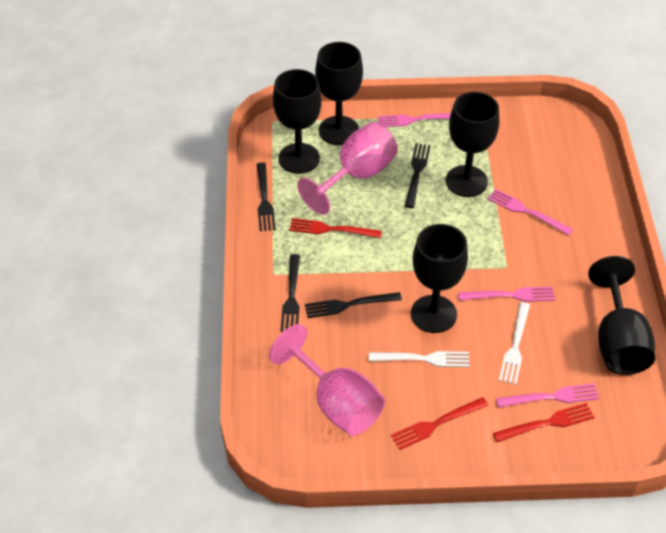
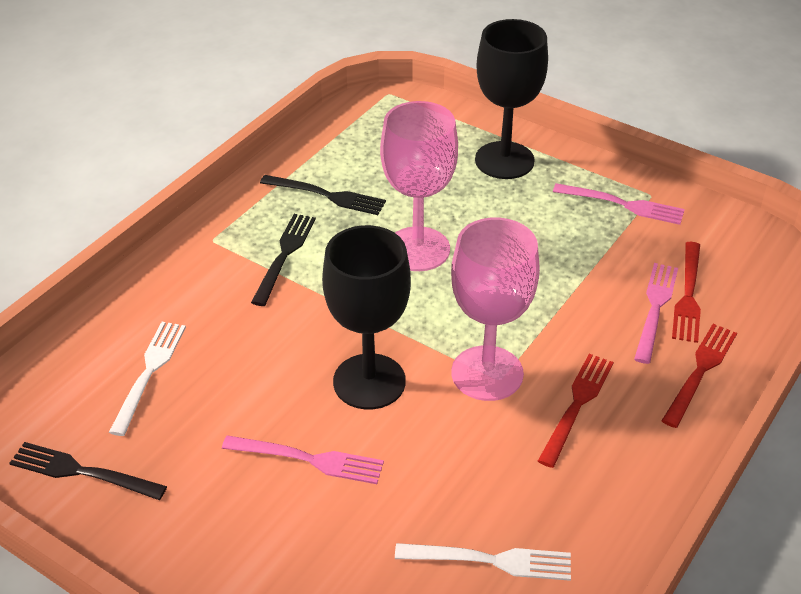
black fork: [257,163,276,231] [280,254,300,332] [305,292,402,318] [405,143,430,208] = 4 -> [10,442,167,500] [251,214,316,306] [260,175,386,215] = 3
black goblet: [273,69,322,174] [315,42,363,145] [411,224,468,333] [446,92,499,197] [588,256,655,375] = 5 -> [322,225,411,410] [475,19,548,179] = 2
pink fork: [377,113,451,127] [458,286,555,302] [487,189,573,235] [496,383,599,408] = 4 -> [222,435,384,484] [553,183,685,225] [634,263,678,364] = 3

